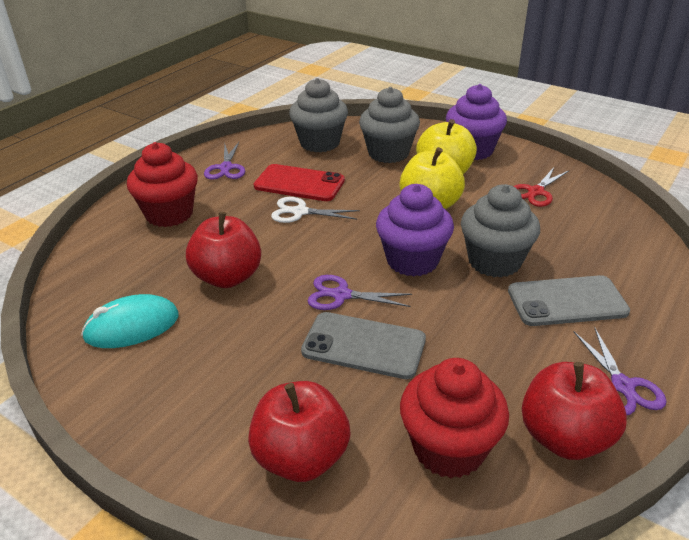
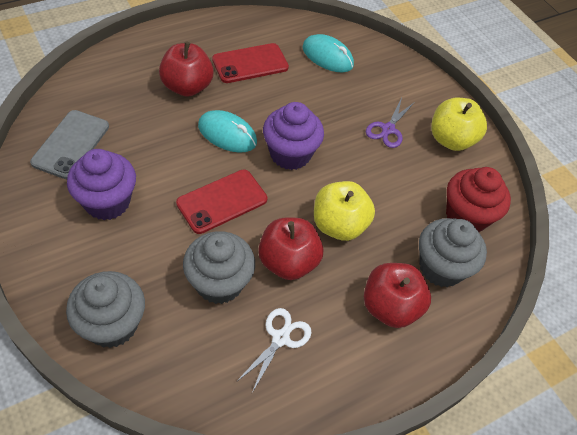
grey phone: [301,312,426,379] [508,275,630,326] = 2 -> [30,110,109,179] = 1
purple scissors: [204,142,245,179] [308,275,412,310] [574,327,667,415] = 3 -> [366,98,415,148] = 1
red cupcake: [127,142,198,227] [400,358,509,478] = 2 -> [446,167,511,232] = 1
red phone: [254,164,345,201] = 1 -> [176,169,267,234] [212,43,289,83] = 2
red scissors: [513,166,570,207] = 1 -> none = 0
turquoise mouse: [81,294,179,348] = 1 -> [198,110,257,153] [303,34,354,73] = 2

